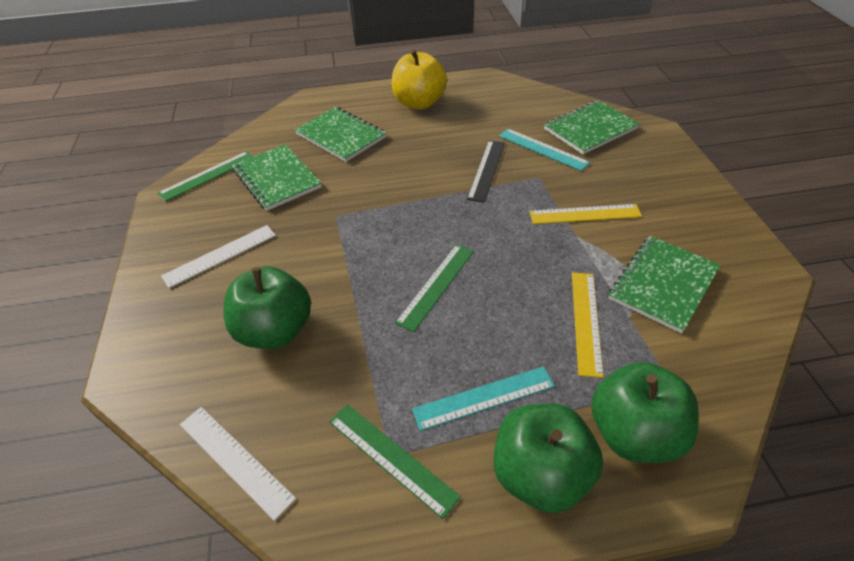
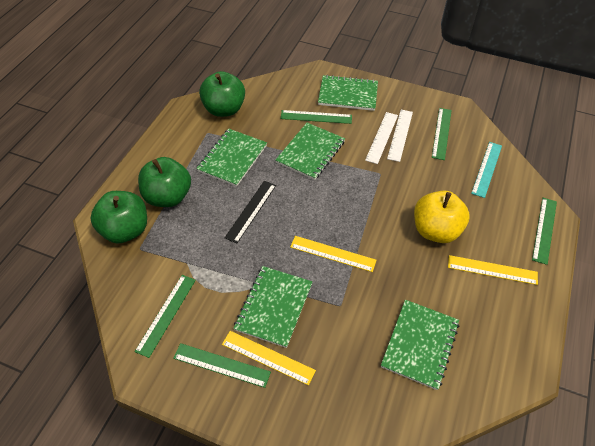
green notebook: [232,144,322,211] [295,107,386,162] [544,100,639,154] [608,236,721,334] = 4 -> [196,128,267,187] [233,266,313,348] [276,123,345,180] [318,75,378,111] [381,300,459,390] = 5
green ruler: [158,151,253,202] [329,404,461,519] [395,244,474,332] = 3 -> [135,275,196,358] [173,343,271,388] [280,110,352,124] [432,108,452,160] [532,198,557,265] = 5
turquoise ruler: [412,367,555,431] [499,129,590,171] = 2 -> [471,142,502,198] = 1
yellow ruler: [529,204,642,224] [572,272,604,378] = 2 -> [222,331,316,385] [290,236,376,272] [448,255,538,285] = 3

